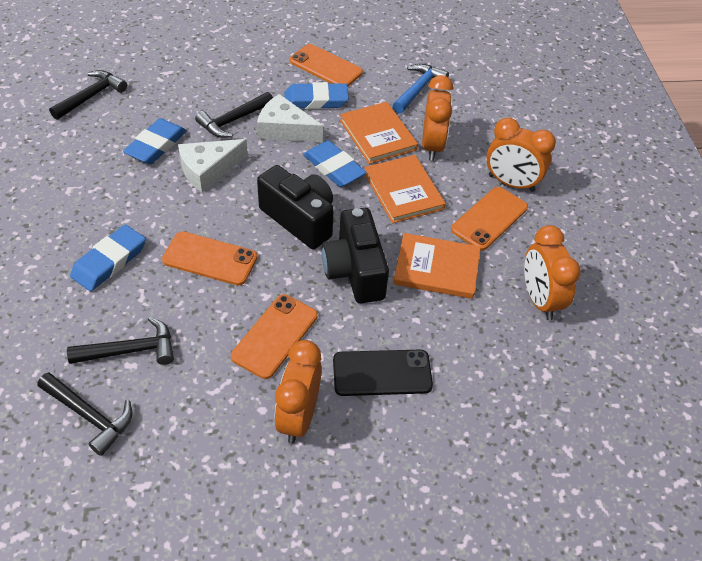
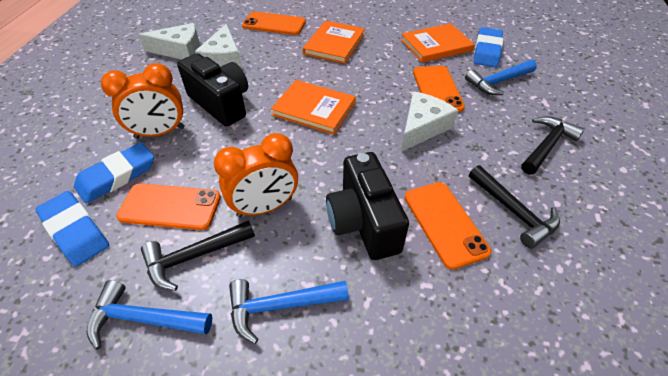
black hammer: [38,372,132,456] [49,70,127,120] [67,317,174,365] [195,92,273,138] = 4 -> [141,220,255,291] [469,165,560,249] [521,116,585,175] = 3
black phone: [333,350,433,396] = 1 -> none = 0
blue eraser: [70,225,146,291] [123,118,187,164] [284,82,349,109] [303,140,366,187] = 4 -> [35,191,109,267] [74,142,154,204] [474,27,503,67] = 3
blue hammer: [392,64,449,114] = 1 -> [86,280,212,350] [229,279,349,344] [465,60,537,95] = 3
orange clock: [274,340,322,443] [422,75,453,161] [486,118,556,192] [524,225,581,320] = 4 -> [101,63,185,139] [214,133,298,217] = 2
white cheese: [178,139,248,192] [257,94,323,142] = 2 -> [138,23,200,60] [195,24,242,68] [401,92,458,152] = 3

